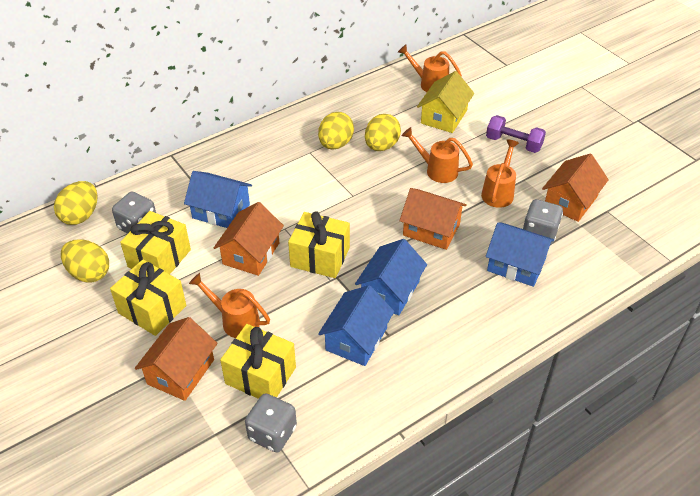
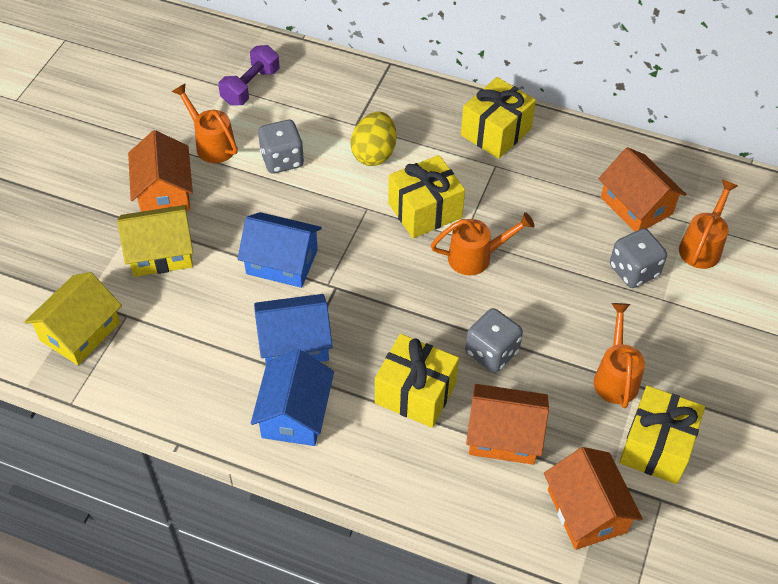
blue house: [184,171,252,228] [318,285,394,366] [355,239,427,315] [486,222,554,287] = 4 -> [237,212,322,288] [251,349,334,446] [254,294,333,364] = 3
yellow egg: [54,181,97,225] [61,239,109,283] [318,112,354,149] [365,114,401,151] = 4 -> [350,112,396,166] = 1
yellow house: [417,71,474,133] = 1 -> [25,272,122,365] [117,205,193,277] = 2

